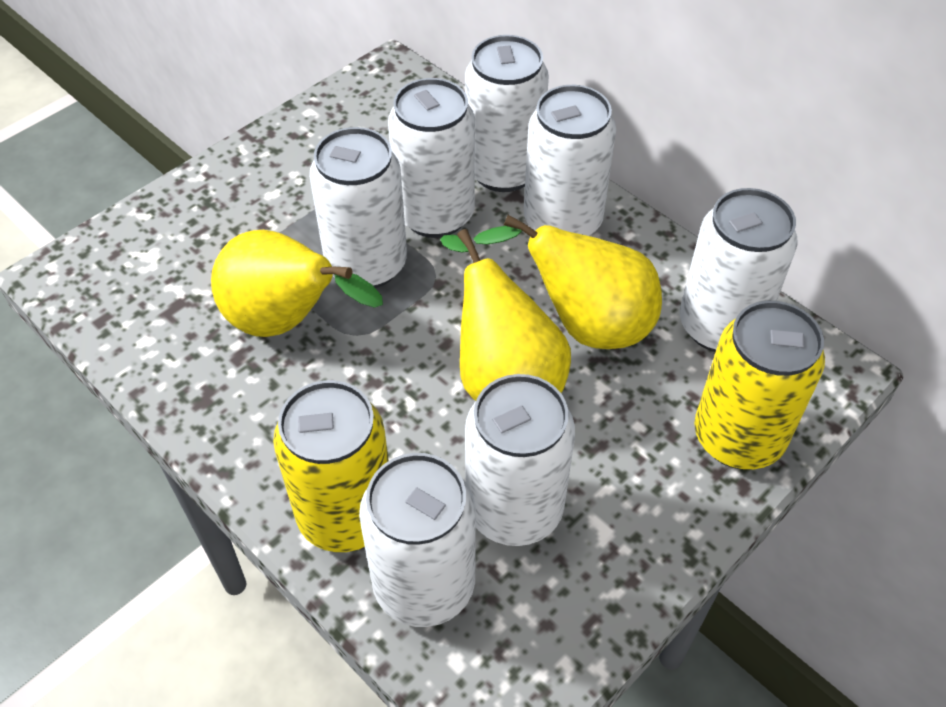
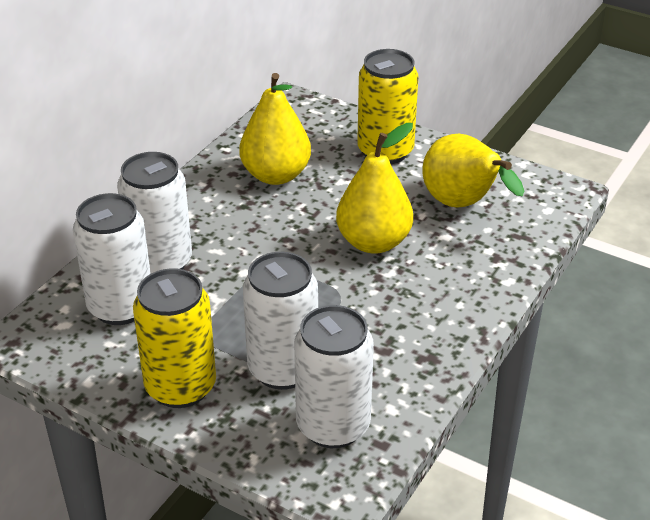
white can: [309,127,407,288] [359,453,476,627] [388,78,475,238] [465,35,549,192] [465,374,575,546] [524,85,616,236] [680,188,797,352] = 7 -> [73,193,151,325] [117,152,192,273] [243,252,318,390] [294,305,374,448] = 4

